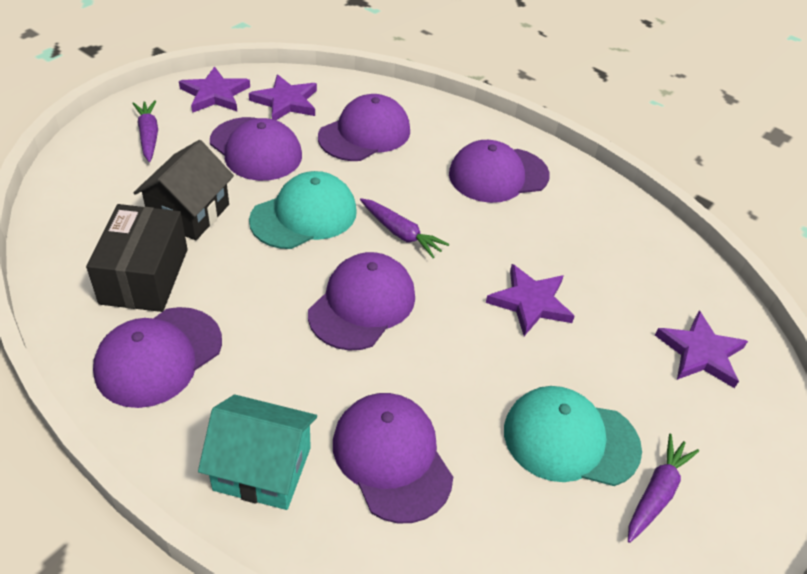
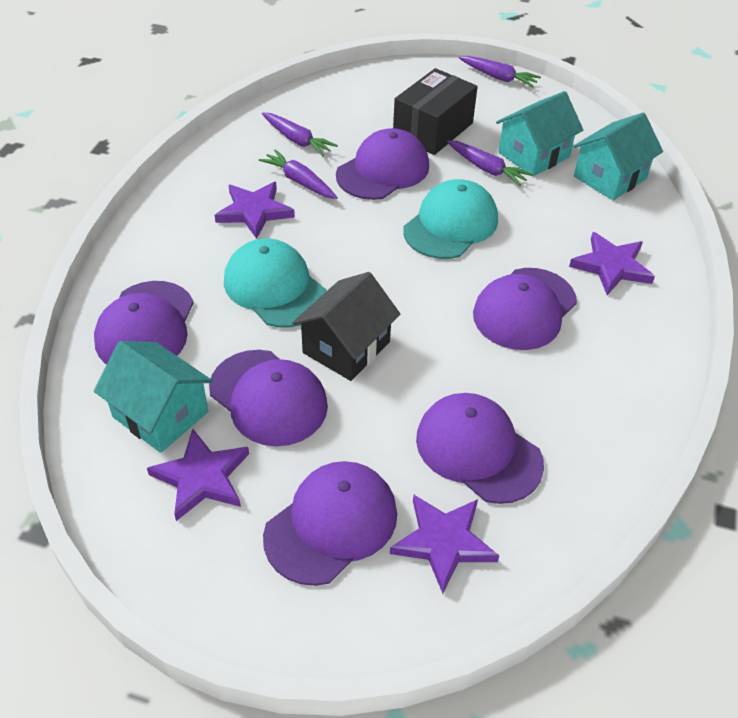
purple carrot: [132,100,158,162] [360,198,449,258] [628,434,699,543] = 3 -> [259,149,338,199] [262,113,338,157] [447,140,533,186] [459,56,541,88] = 4
turquoise house: [198,395,317,510] = 1 -> [94,341,213,453] [496,91,583,176] [573,112,663,201] = 3

